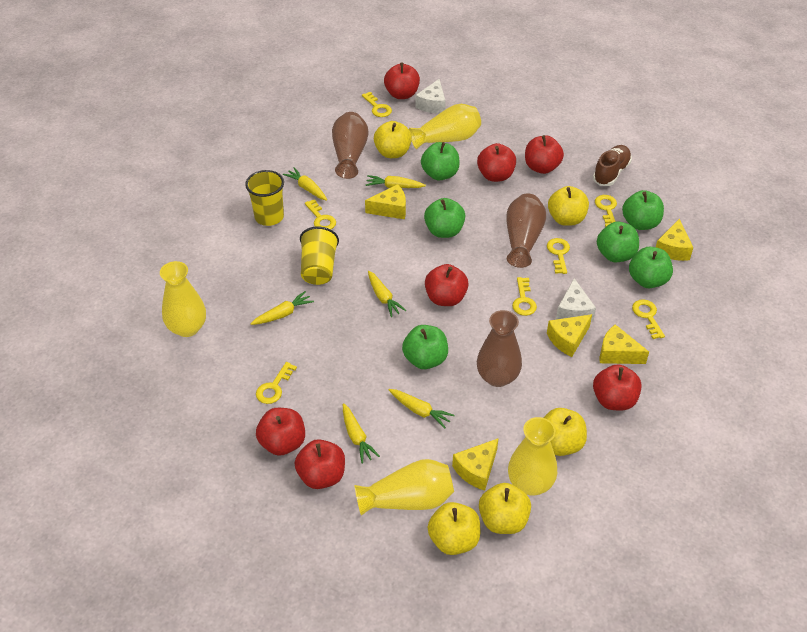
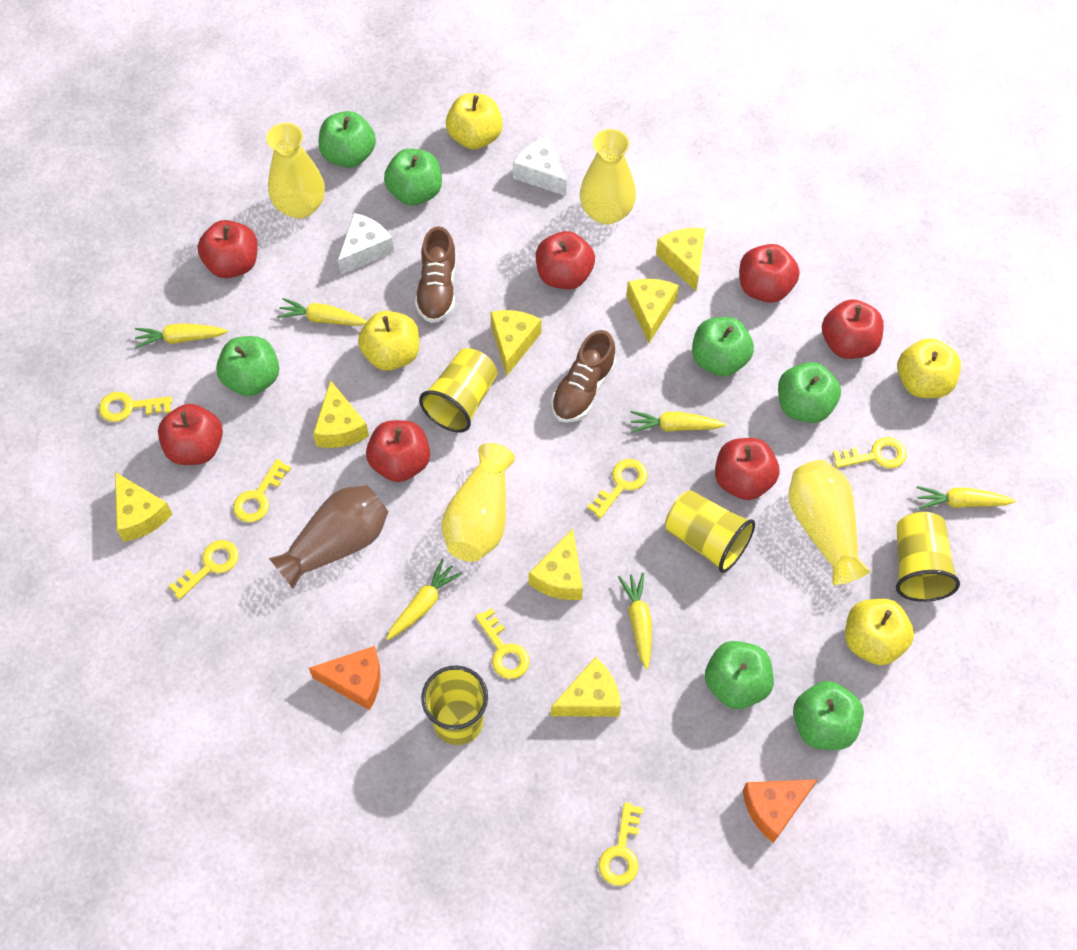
brown shoe: [593,145,632,186] = 1 -> [415,226,457,323] [551,330,616,423] = 2
brown vase: [332,112,369,179] [477,310,522,387] [507,193,546,268] = 3 -> [269,485,388,589] = 1
green apple: [402,325,448,369] [421,142,460,181] [424,198,465,238] [597,222,639,262] [622,190,664,230] [629,247,673,288] = 6 -> [216,336,279,396] [319,111,376,168] [384,149,442,206] [692,317,754,377] [705,641,774,709] [778,362,841,423] [793,681,864,750] = 7
orange cheese: none = 0 -> [309,646,380,710] [743,780,817,843] = 2
yellow apple: [374,121,412,158] [428,502,480,555] [479,483,531,534] [544,408,587,456] [548,186,589,226] = 5 -> [358,311,419,371] [446,93,503,150] [845,599,914,665] [897,338,961,398] = 4
yellow cheese: [365,184,406,219] [452,438,499,491] [547,314,592,357] [600,324,649,364] [656,219,693,261] = 5 -> [115,472,172,542] [313,380,369,448] [490,310,541,376] [529,529,583,600] [551,657,621,717] [626,279,679,343] [656,228,705,291] = 7
yellow cup: [245,170,284,226] [300,227,339,285] = 2 -> [419,348,497,433] [421,665,488,745] [665,490,755,573] [896,512,960,602] = 4

